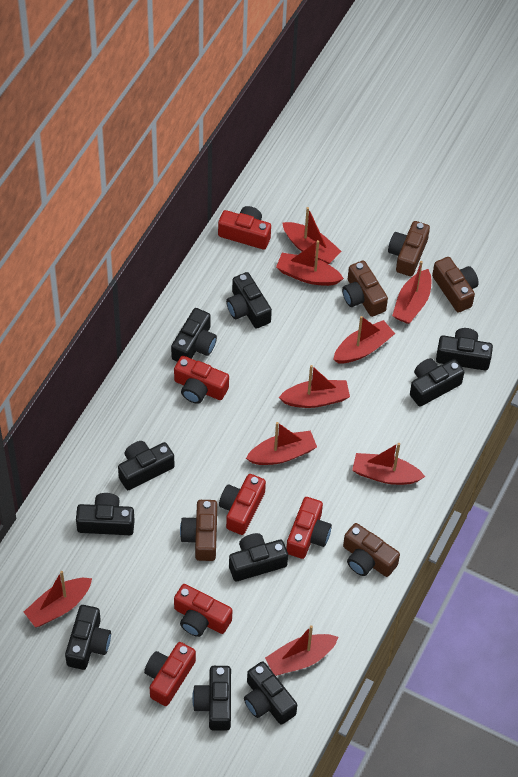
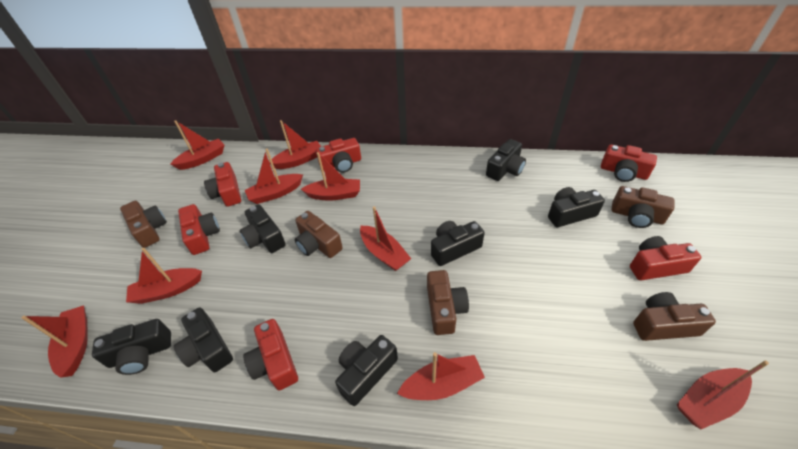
black camera: [65,605,111,670] [76,493,135,535] [118,441,175,490] [171,308,217,362] [192,666,231,731] [226,272,272,329] [229,533,288,581] [244,661,297,725] [410,358,464,407] [436,328,493,370] = 10 -> [92,319,171,375] [174,308,233,372] [240,204,286,253] [335,335,398,406] [431,221,485,266] [486,139,526,181] [548,187,605,227] = 7

